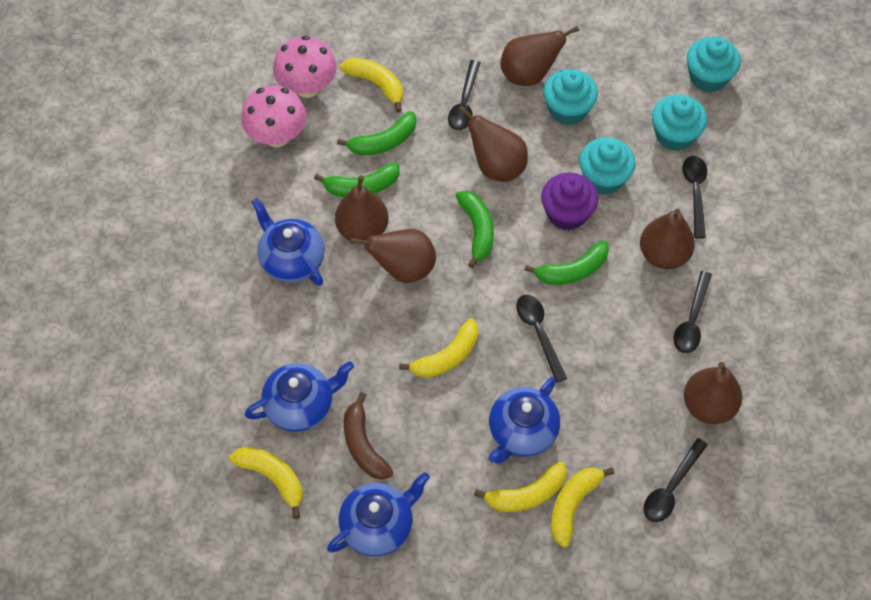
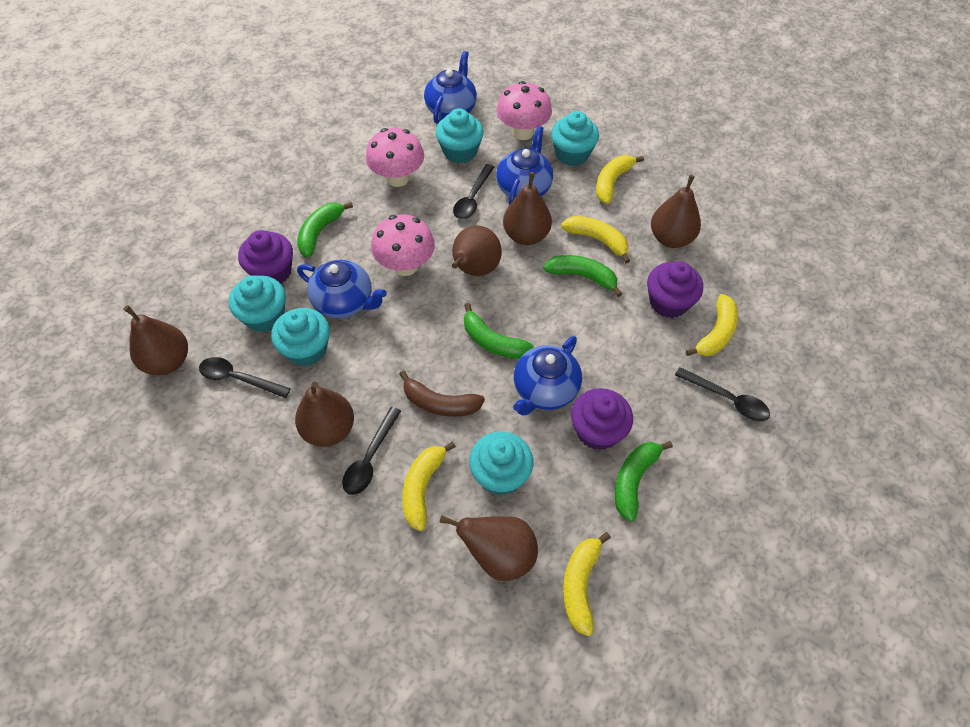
black spoon: [448,60,481,130] [516,294,567,383] [643,438,708,522] [674,271,712,354] [682,156,707,239] = 5 -> [199,357,291,398] [342,407,401,495] [453,164,494,219] [675,367,770,421] = 4
pink mushroom: [241,85,307,147] [273,35,337,98] = 2 -> [366,128,424,187] [371,214,435,276] [496,81,552,140] = 3
purple cupcake: [541,172,598,230] = 1 -> [238,230,293,284] [571,388,633,450] [647,261,703,318] = 3
turquoise cupcake: [543,69,598,125] [579,137,636,195] [652,94,707,151] [687,37,741,93] = 4 -> [229,275,286,332] [271,308,330,366] [436,108,484,163] [469,432,534,495] [551,111,599,166] = 5

